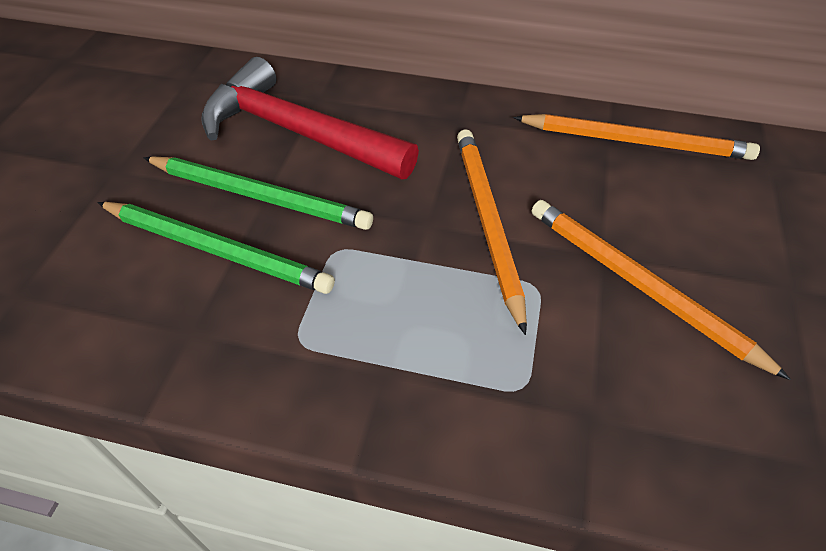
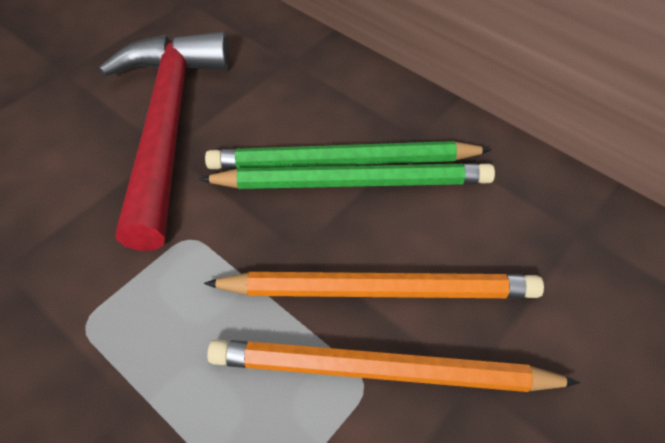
orange pencil: [457,129,527,335] [513,114,760,160] [532,200,791,380] = 3 -> [204,272,544,299] [207,339,580,392] = 2

